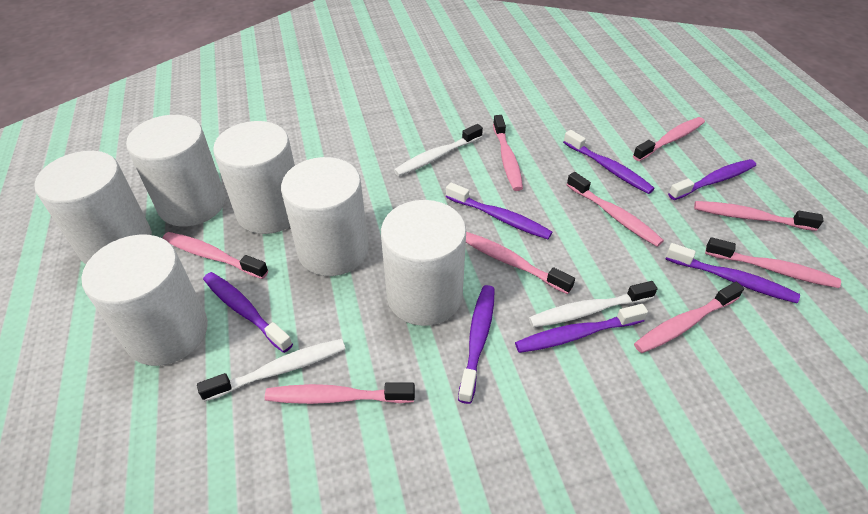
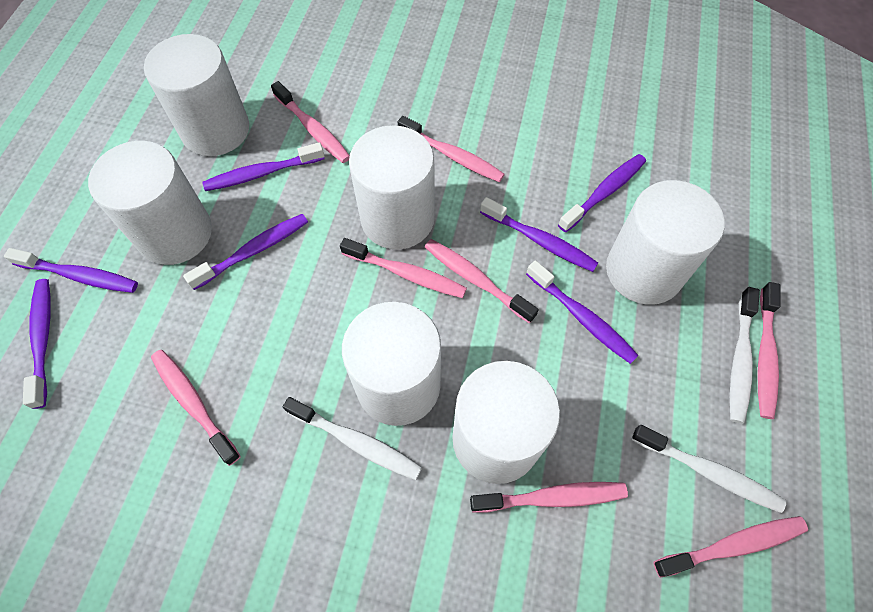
pink toothbrush: [162,232,268,279] [265,382,415,404] [466,232,575,294] [493,115,523,191] [567,172,664,247] [633,117,705,161] [634,282,744,353] [694,201,824,231] [705,237,841,288] = 9 -> [151,350,241,466] [271,81,350,163] [340,238,467,298] [398,116,505,182] [425,239,538,323] [470,482,628,513] [654,516,808,577] [758,282,781,419] = 8

